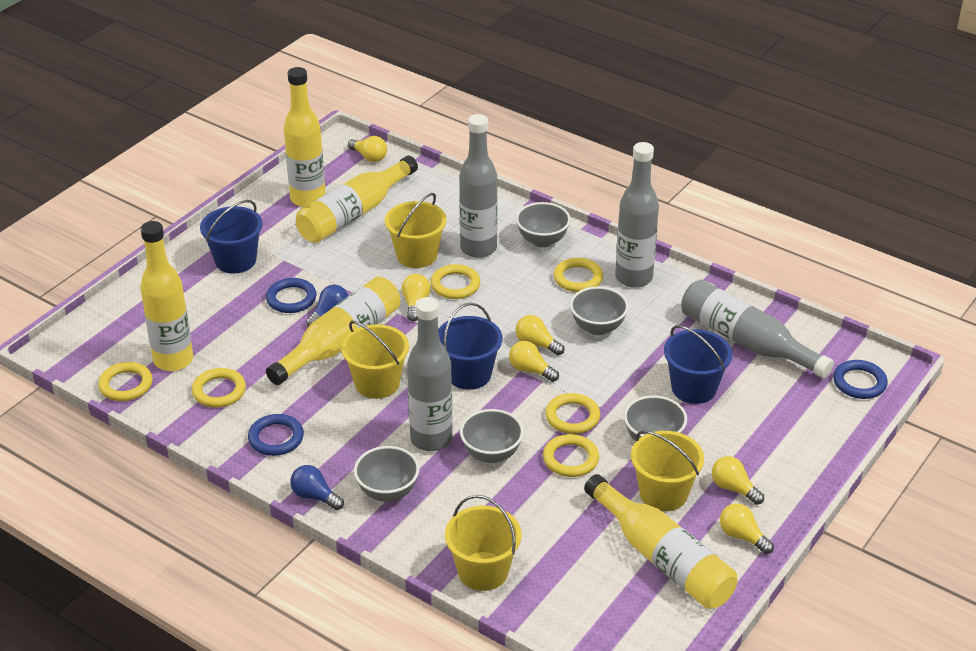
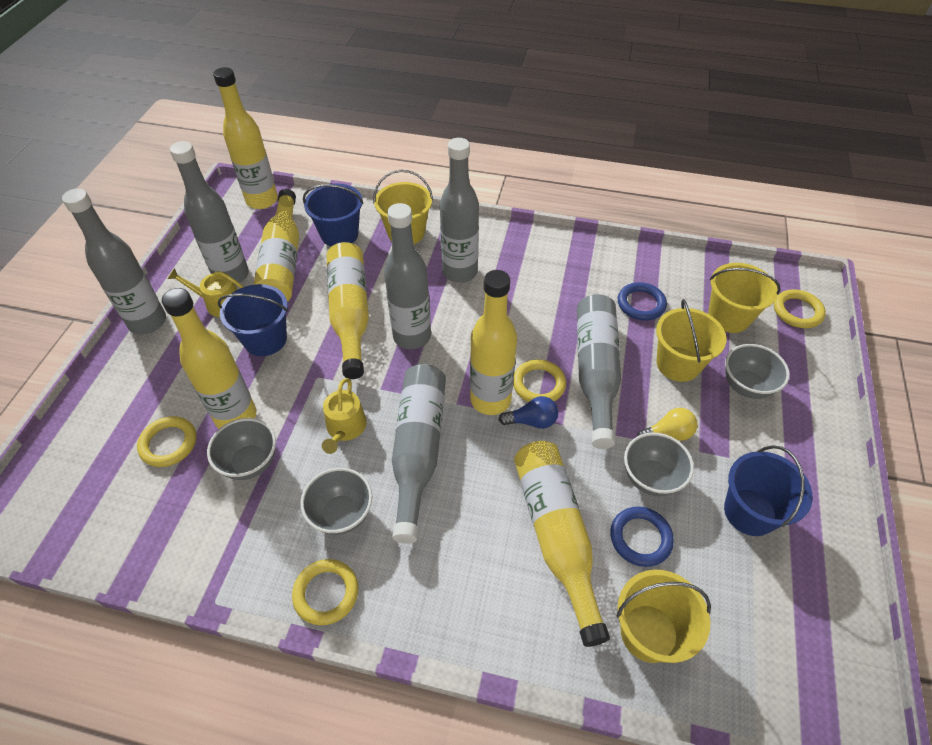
blue light bulb: [290,465,344,510] [306,285,348,327] = 2 -> [499,396,558,429] = 1
blue ring: [248,414,304,456] [266,278,316,313] [833,360,888,399] = 3 -> [610,506,674,567] [618,282,667,321] = 2
grey bottle: [407,297,453,451] [459,114,498,258] [615,142,659,288] [681,280,834,378] = 4 -> [62,188,166,334] [170,141,249,283] [384,203,431,349] [392,364,446,544] [440,138,479,283] [577,294,621,449] = 6
grey bowl: [354,446,419,502] [460,409,524,463] [516,202,571,247] [570,286,628,335] [624,395,687,441] = 5 -> [207,418,276,480] [300,468,372,535] [624,433,694,496] [725,344,790,399] = 4
yellow bottle: [140,221,193,371] [266,276,400,385] [284,67,326,207] [296,156,418,243] [584,474,737,609] = 5 -> [162,288,256,429] [213,67,278,209] [254,189,299,302] [326,242,369,379] [470,270,517,415] [514,441,610,647] = 6
yellow light bulb: [348,136,387,162] [401,274,431,321] [509,341,559,382] [516,315,564,355] [712,456,764,505] [720,503,774,554] = 6 -> [637,408,697,441] = 1
yellow ring: [98,362,153,401] [192,368,246,408] [431,264,480,299] [543,434,599,477] [545,393,600,434] [554,258,603,292] = 6 -> [137,416,196,467] [292,559,358,625] [513,359,566,402] [774,289,826,328] = 4
yellow watering can: none = 0 -> [168,268,244,317] [322,378,367,454] = 2

